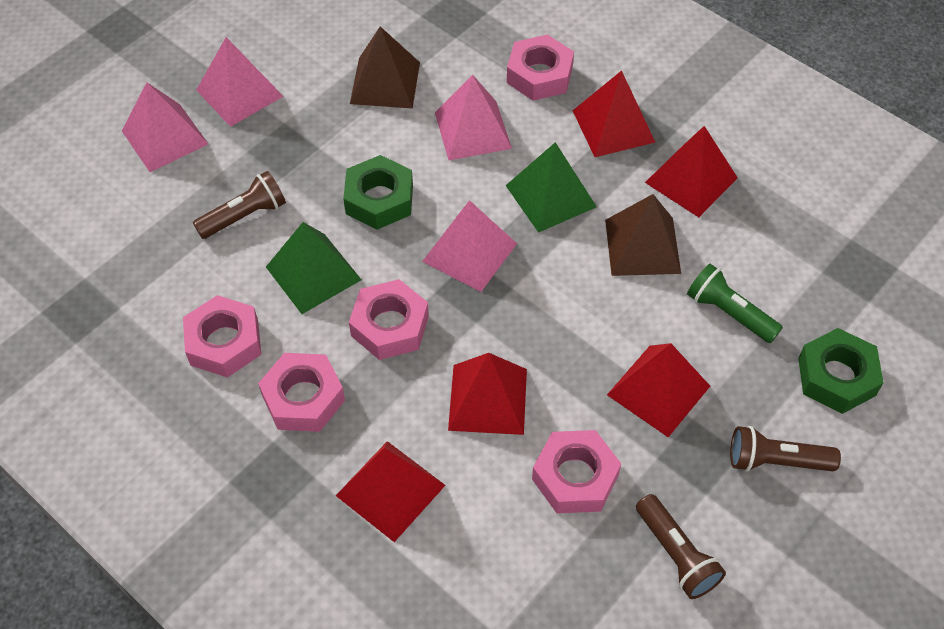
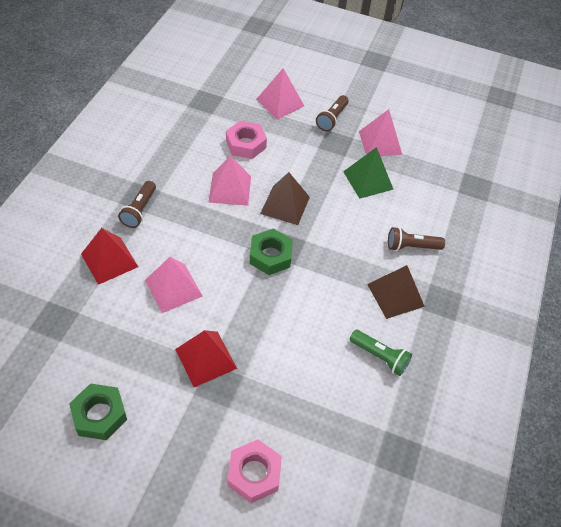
green pyramid: [266,222,361,314] [505,142,597,233] = 2 -> [343,147,394,199] = 1
pink nut: [183,295,261,378] [258,353,345,432] [349,279,429,360] [507,34,574,101] [532,430,621,513] = 5 -> [226,121,267,159] [228,440,282,503] = 2
red pyramid: [336,441,445,542] [448,353,527,435] [573,70,655,157] [607,343,710,437] [645,126,738,217] = 5 -> [81,228,138,285] [175,330,237,387] = 2

